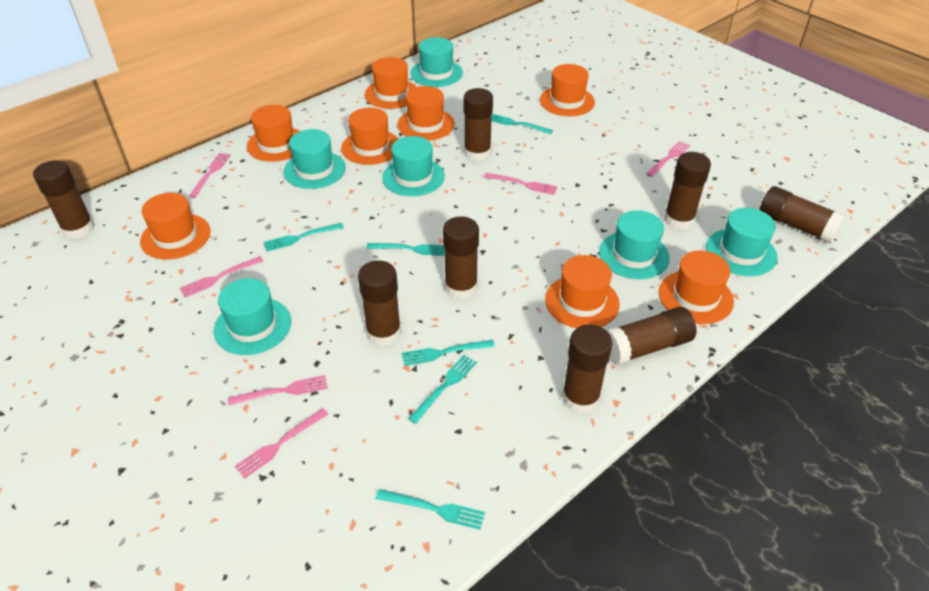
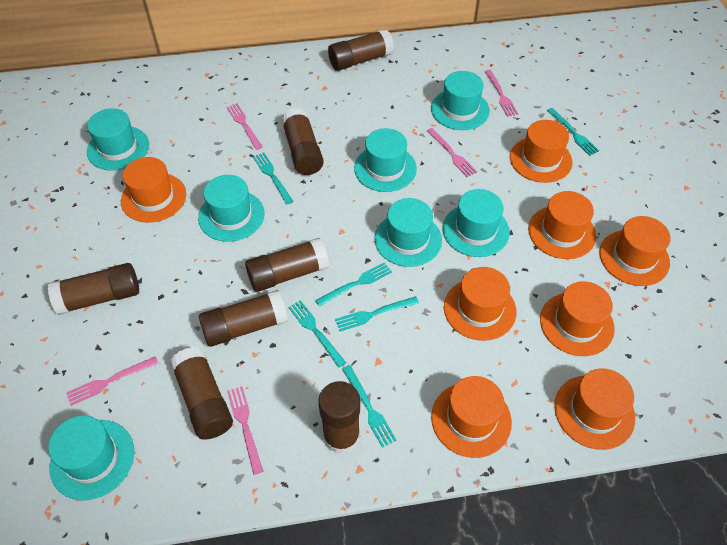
brown glue stick: [33,160,95,239] [358,260,401,346] [443,216,479,299] [464,88,493,161] [562,324,612,414] [606,307,697,365] [664,152,711,230] [759,186,846,243] = 8 -> [48,263,139,315] [170,347,233,440] [199,290,288,347] [245,238,329,292] [281,108,324,175] [318,381,360,454] [328,29,394,71] = 7
pink fork: [180,256,263,298] [189,153,231,198] [228,375,328,406] [235,408,329,478] [484,173,557,195] [646,141,690,177] = 6 -> [66,356,159,406] [227,103,262,150] [227,386,263,475] [427,128,477,177] [485,70,518,117] = 5
turquoise hat: [214,278,291,355] [284,129,346,189] [382,136,445,196] [410,37,463,87] [599,210,670,279] [706,208,777,276] = 6 -> [48,416,134,500] [87,108,149,171] [198,175,265,242] [354,128,417,192] [374,198,442,267] [431,71,490,130] [443,189,510,257] = 7

